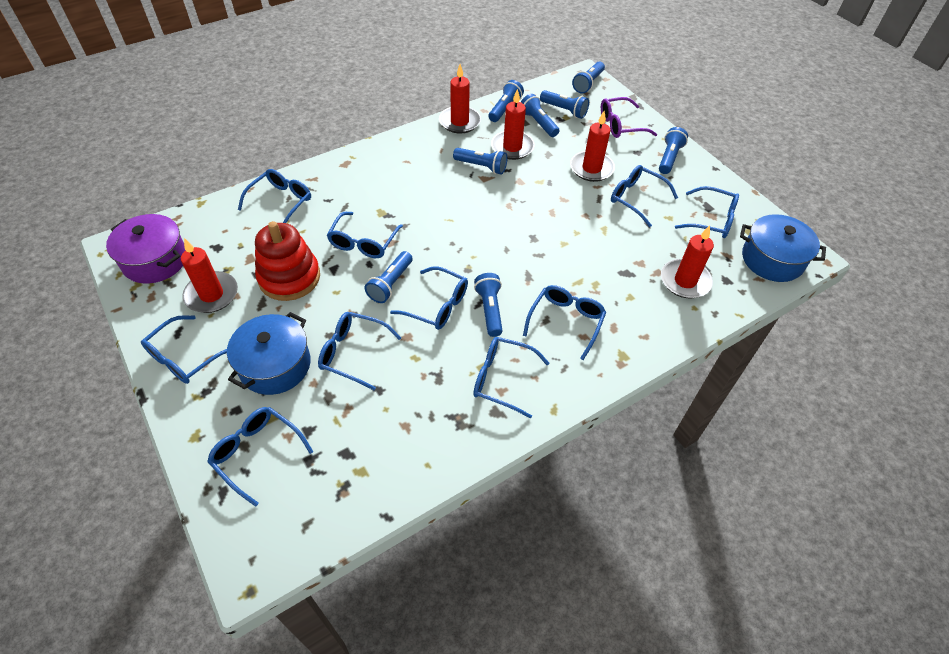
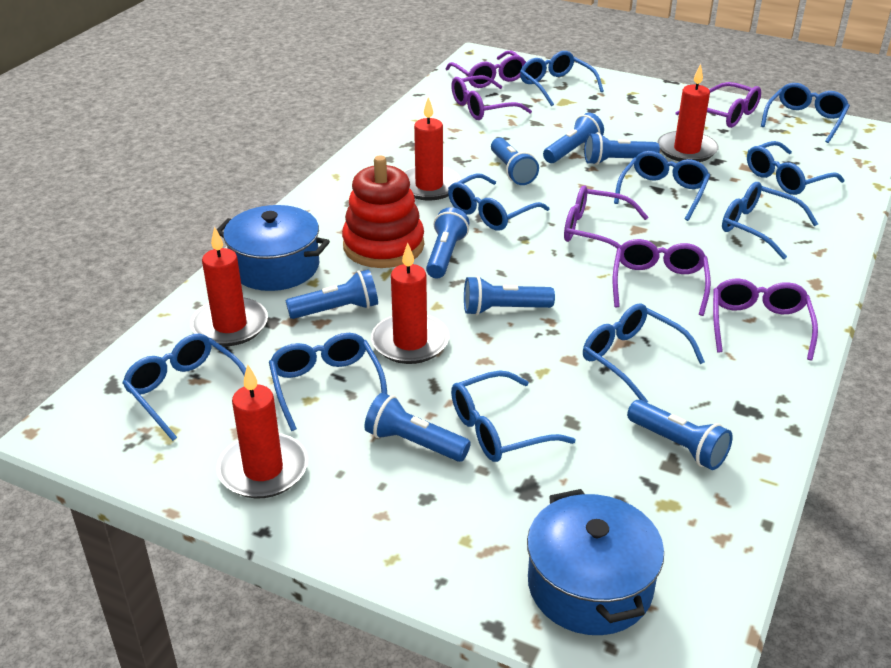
purple glasses: [601,97,657,138] = 1 -> [446,50,526,88] [451,75,532,120] [564,185,648,249] [613,239,711,316] [676,82,761,128] [713,279,818,360] = 6
purple pot: [106,214,186,284] = 1 -> none = 0

